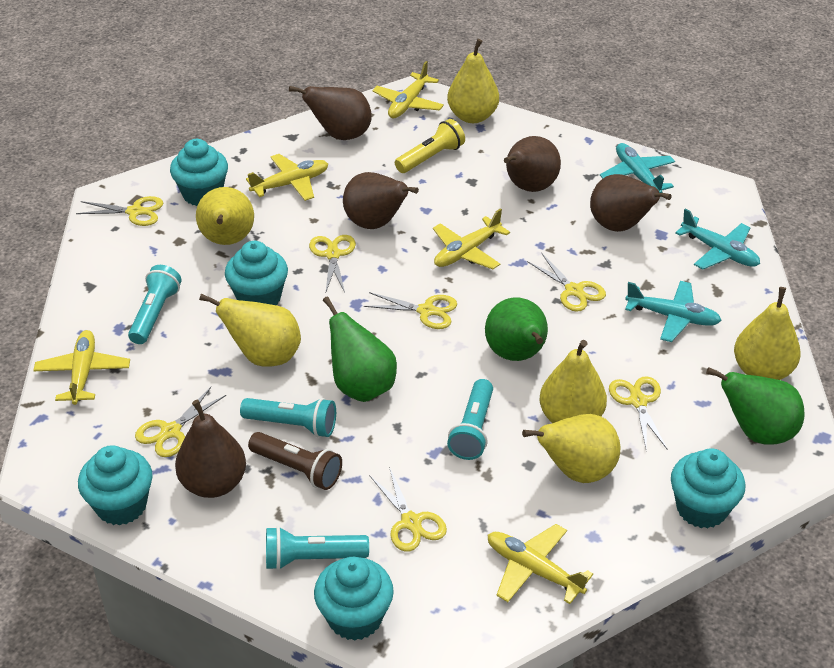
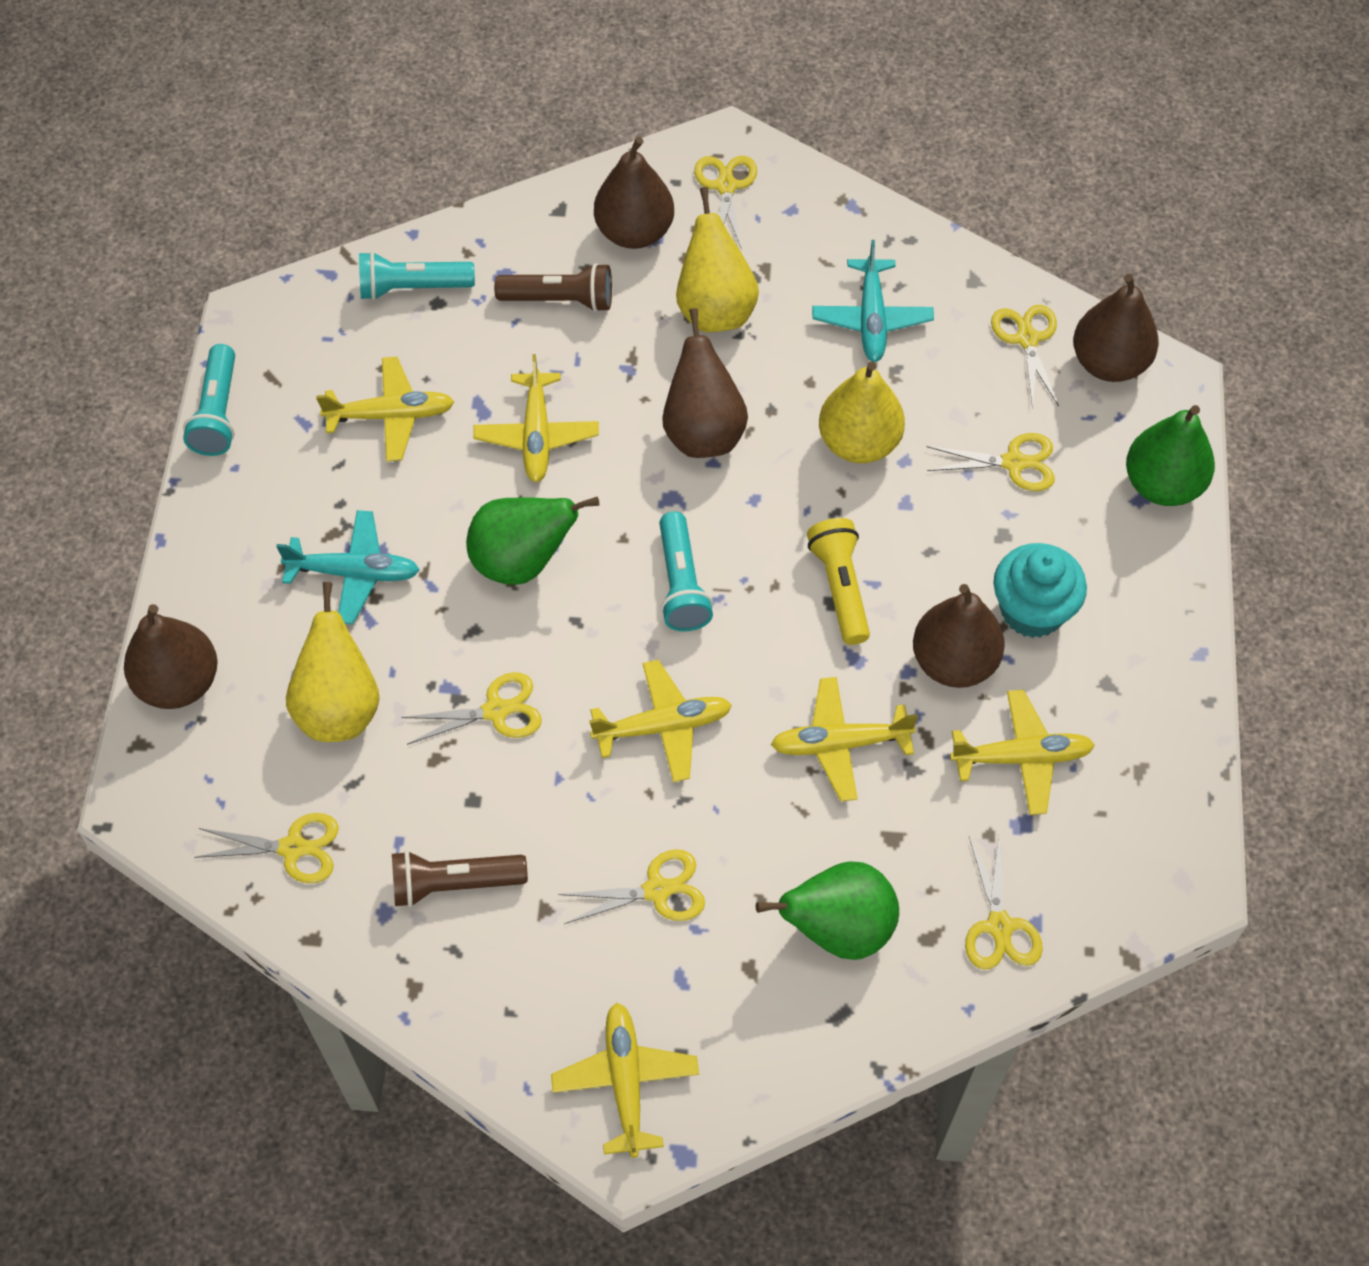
brown flashlight: [248,432,342,490] = 1 -> [392,850,528,907] [494,263,612,312] = 2
turquoise cupcake: [78,445,153,525] [170,139,228,206] [225,241,288,305] [314,557,394,641] [671,448,746,528] = 5 -> [993,543,1087,638] = 1
turquoise flashlight: [128,265,182,344] [240,398,336,437] [266,526,369,570] [447,379,493,460] = 4 -> [183,344,235,456] [359,251,475,300] [659,511,713,631] = 3
turquoise plane: [600,143,675,193] [625,281,722,342] [675,209,760,269] = 3 -> [276,510,419,624] [812,240,934,362] = 2
yellow pear: [196,187,254,245] [199,294,301,367] [447,39,499,123] [522,414,620,483] [540,340,607,423] [734,287,801,380] = 6 -> [286,582,379,742] [676,187,759,332] [819,361,905,463] = 3
yellow plane: [33,330,130,405] [246,154,328,201] [372,61,444,118] [433,208,510,269] [488,524,593,604] = 5 -> [316,357,454,462] [473,354,599,482] [551,1003,699,1158] [589,660,732,782] [771,677,918,802] [950,690,1095,815] = 6

